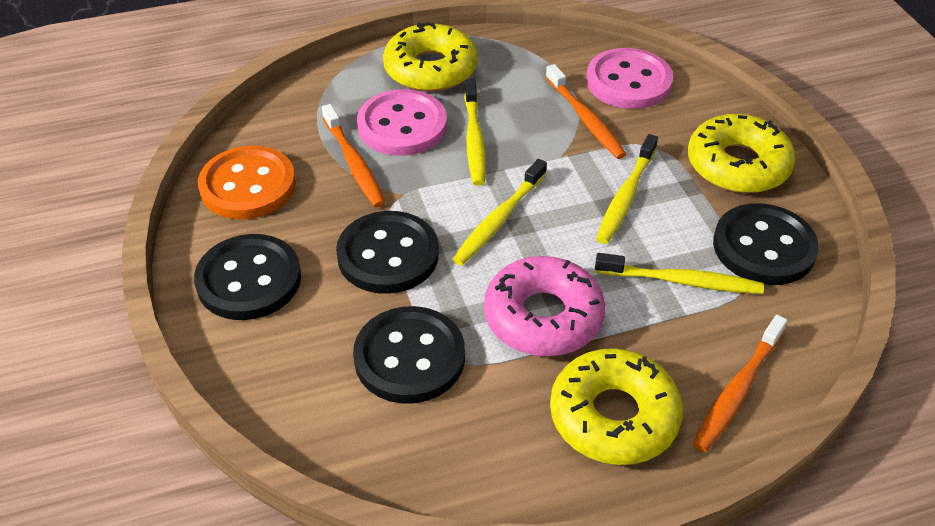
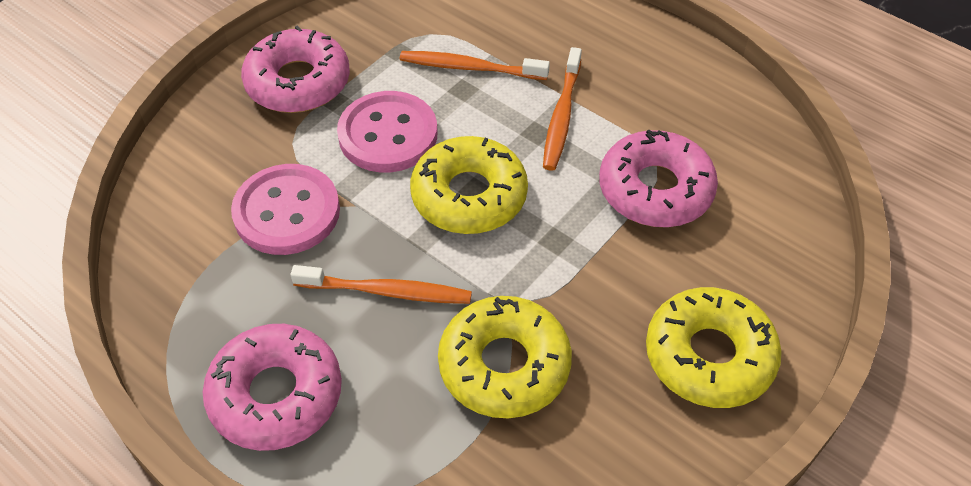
black button: [194,234,301,320] [336,211,439,294] [353,306,465,404] [713,203,819,285] = 4 -> none = 0
orange button: [198,146,296,219] = 1 -> none = 0
pink donut: [484,256,605,356] = 1 -> [203,324,342,451] [241,26,350,113] [599,129,718,227] = 3
yellow toothbrush: [452,159,547,265] [464,79,486,186] [595,253,764,294] [596,134,658,244] = 4 -> none = 0

